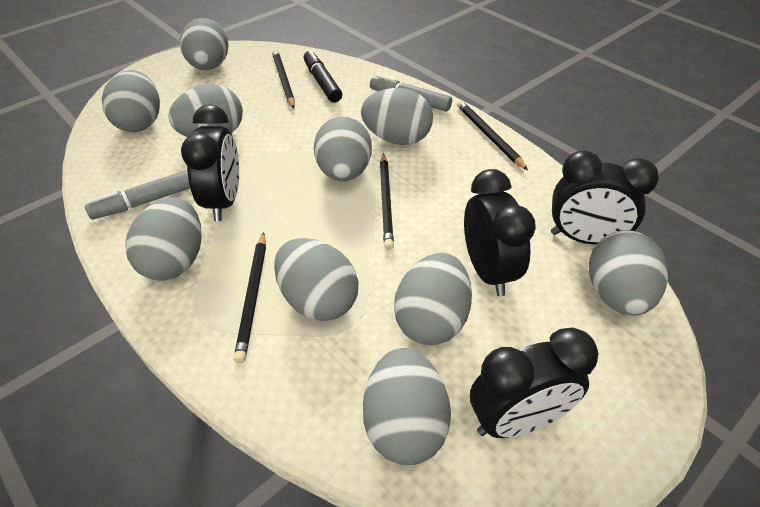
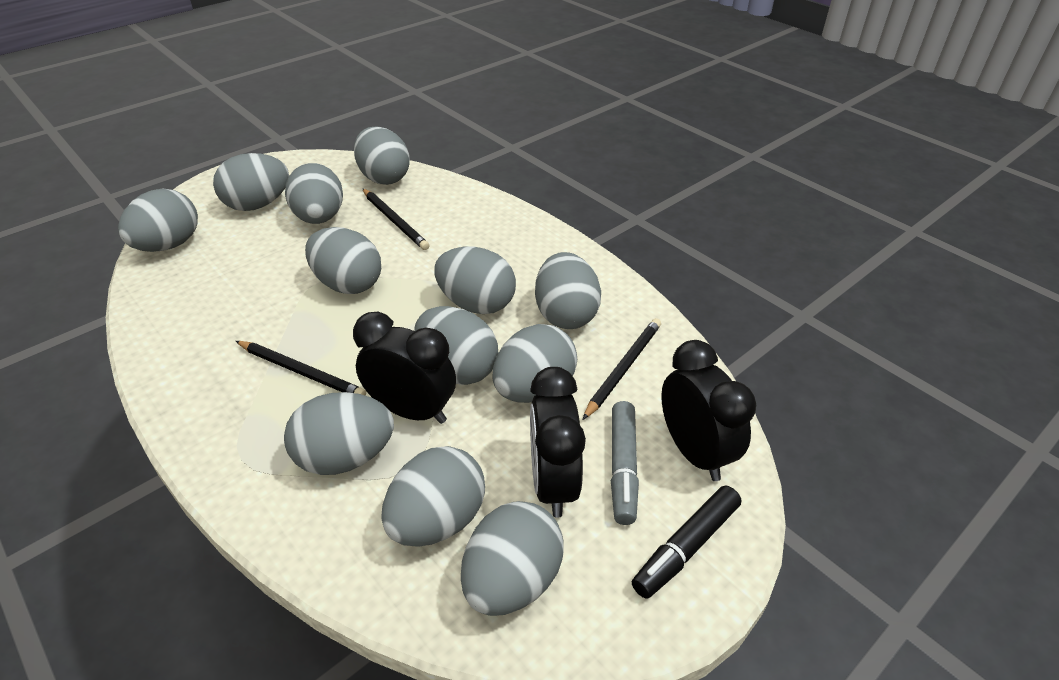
black clock: [181,104,239,221] [464,169,536,296] [470,327,599,438] [551,150,659,244] = 4 -> [353,312,456,424] [530,367,586,518] [661,340,756,481] = 3
black pencil: [234,232,266,363] [272,50,295,109] [380,153,394,250] [457,100,528,170] = 4 -> [236,341,366,396] [362,188,429,250] [583,318,661,420] = 3
grey egg: [102,70,160,132] [125,197,202,281] [168,84,243,137] [180,18,228,70] [274,238,358,321] [314,116,372,182] [361,88,433,145] [363,348,451,465] [394,253,472,345] [589,230,668,316] = 10 -> [118,188,198,252] [213,153,289,211] [284,392,394,475] [285,163,343,224] [305,227,381,294] [354,126,410,185] [381,446,485,547] [414,306,498,385] [434,247,516,314] [461,501,564,616] [493,324,577,403] [535,252,601,329] = 12
grey marker: [85,170,190,220] [370,74,452,112] = 2 -> [611,401,639,525] = 1

